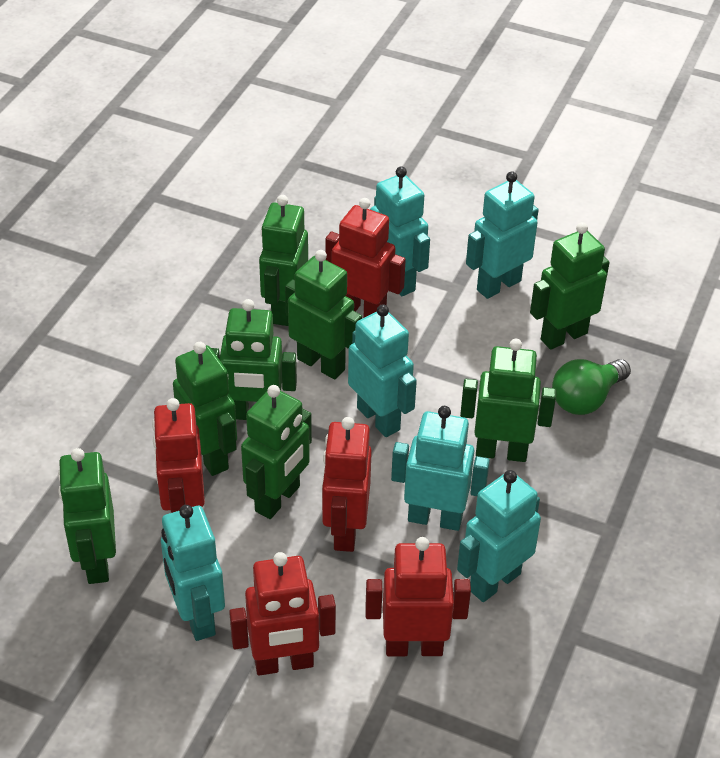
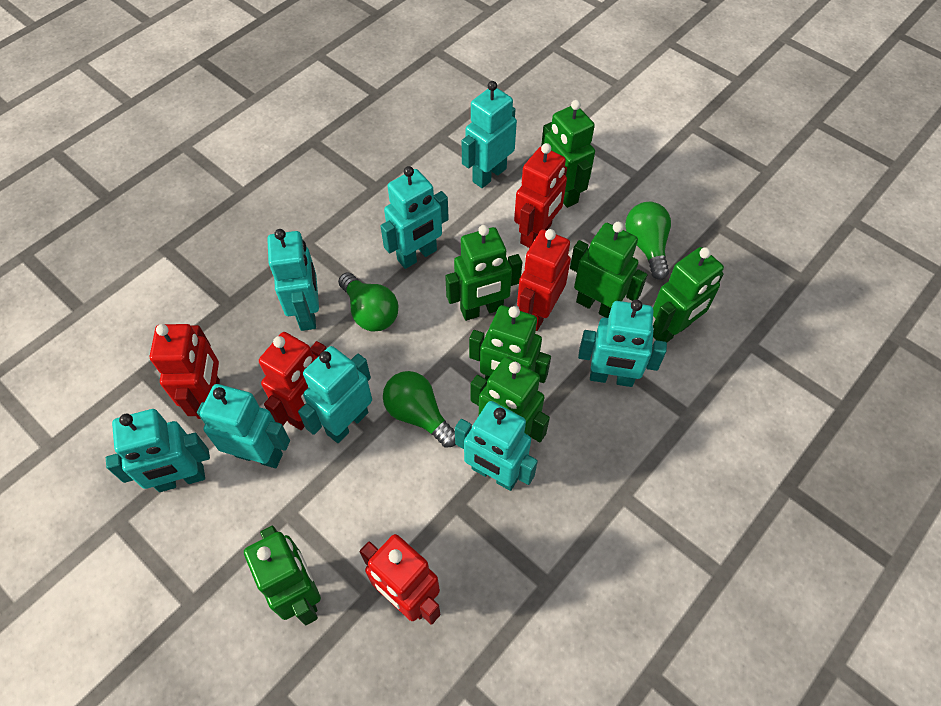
green light bulb: [552,359,631,415] = 1 -> [338,273,398,332] [383,371,456,448] [625,202,671,280] = 3
green robot: [58,448,116,584] [173,342,237,476] [211,299,297,420] [241,385,312,519] [259,195,308,326] [285,250,362,379] [460,339,556,462] [530,222,610,350] = 8 -> [244,526,321,625] [445,225,522,321] [469,305,551,383] [471,357,550,442] [541,100,595,208] [570,222,647,318] [653,247,724,342] = 7
turquoise robot: [161,505,225,641] [348,304,417,437] [370,166,430,296] [391,406,490,531] [457,470,541,602] [466,171,538,299] = 6 -> [106,409,210,492] [197,384,290,468] [267,229,319,331] [298,346,372,443] [380,166,449,269] [455,401,538,491] [462,81,517,188] [578,300,667,387] = 8

